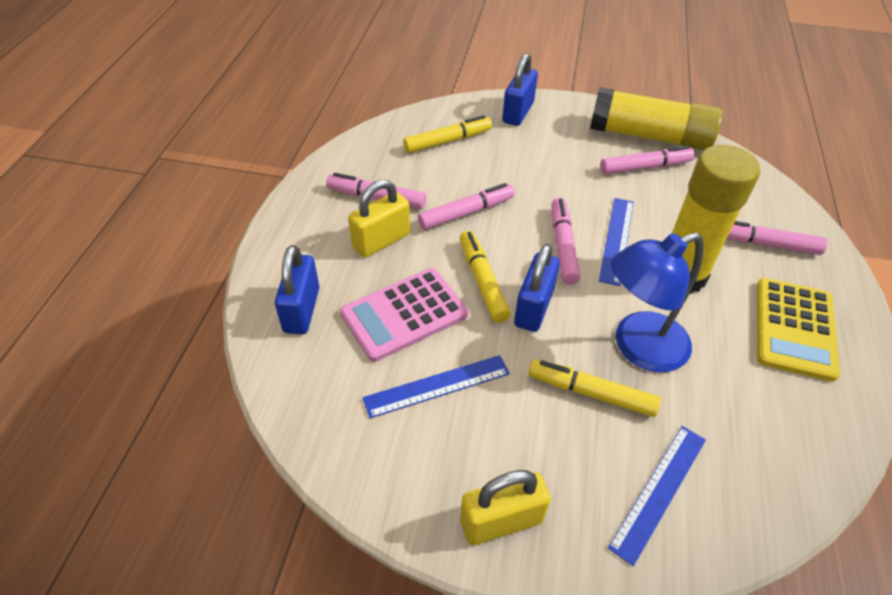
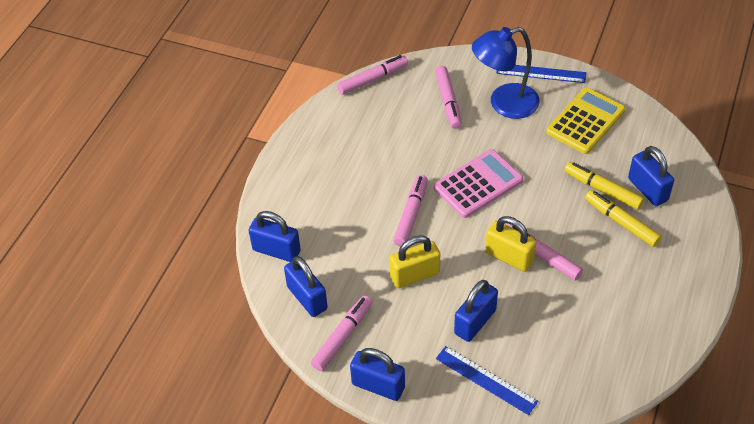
blue padlock: [275,245,319,334] [502,53,538,126] [514,244,560,332] = 3 -> [248,211,301,262] [284,256,328,317] [350,348,405,401] [454,280,498,342] [628,146,674,206] = 5
blue ruler: [363,355,510,418] [599,198,634,286] [608,426,706,566] = 3 -> [436,346,538,415] [496,65,586,83] = 2
yellow glue stick: [590,87,722,150] [672,145,760,294] = 2 -> none = 0
yellow marker: [403,115,492,153] [460,231,511,323] [528,359,661,417] = 3 -> [564,162,644,210] [585,190,662,247] = 2

